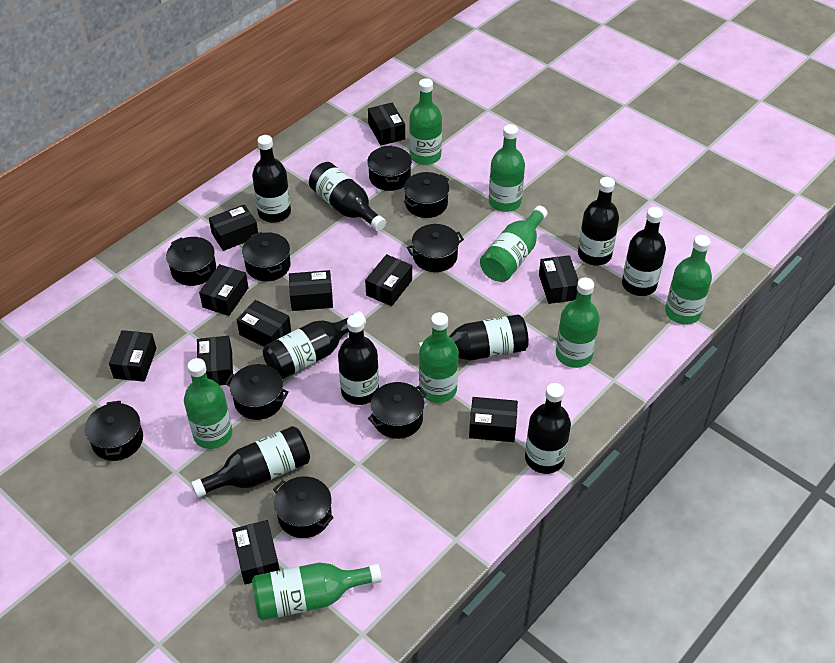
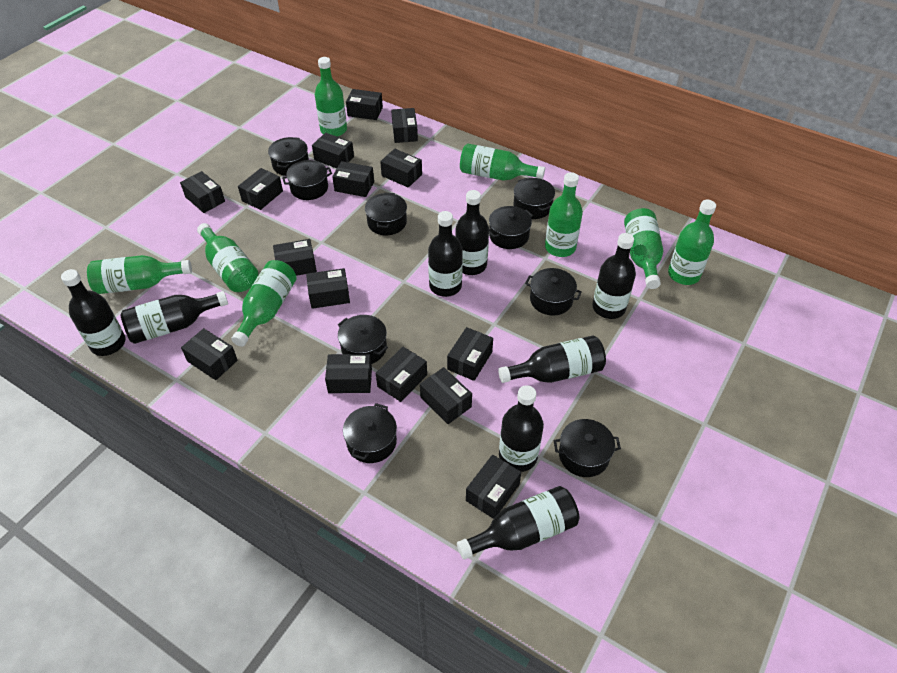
black bottle: [191,426,310,498] [252,135,291,223] [263,311,366,379] [309,162,386,231] [338,314,379,405] [418,314,529,360] [525,383,571,474] [578,177,619,266] [622,207,666,296] = 9 -> [61,269,126,356] [120,291,228,344] [428,211,463,297] [456,190,489,275] [457,486,579,560] [498,335,606,383] [499,385,544,472] [592,233,636,319] = 8
black box: [109,330,156,382] [197,336,233,386] [199,264,248,316] [209,204,258,251] [232,520,280,585] [237,300,291,347] [289,270,333,311] [365,254,412,306] [368,103,405,145] [469,397,518,442] [539,255,579,304] = 11 -> [180,171,225,213] [181,328,238,380] [238,168,283,210] [273,239,317,276] [306,268,350,309] [312,133,354,168] [325,354,372,393] [332,161,374,197] [346,89,383,120] [376,347,427,402] [380,149,422,188] [391,108,418,143] [420,367,472,424] [447,327,493,381] [466,455,521,519] = 15

